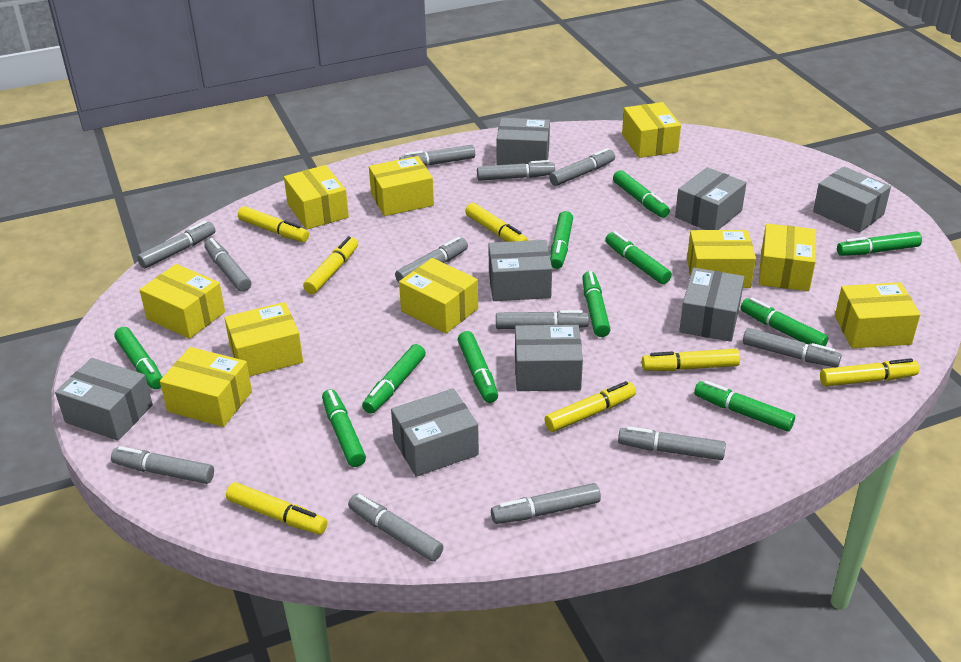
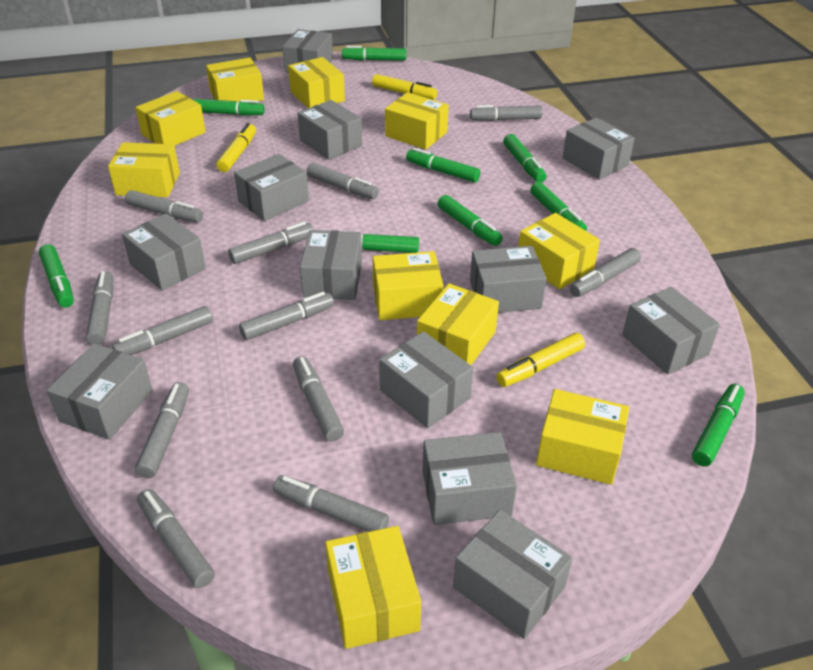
green marker: [114,327,163,389] [322,389,366,467] [362,344,426,414] [458,331,498,403] [550,211,573,269] [582,271,611,337] [605,231,672,284] [613,170,670,218] [694,380,795,431] [741,297,828,346] [837,232,922,256] = 11 -> [39,244,74,308] [193,99,265,116] [342,46,406,61] [347,231,419,253] [406,148,481,183] [438,195,503,246] [503,134,547,182] [530,182,587,231] [692,384,745,467] = 9
grey box: [55,358,153,441] [391,388,479,477] [489,240,552,301] [496,118,550,165] [515,325,583,391] [675,167,746,230] [679,268,744,342] [813,166,891,233] = 8 -> [46,343,153,440] [122,213,206,291] [234,154,309,221] [282,29,333,73] [298,100,362,160] [300,230,362,300] [379,331,473,428] [422,432,517,525] [453,510,573,639] [470,246,547,313] [562,118,635,180] [622,287,720,375] = 12
yellow marker: [226,482,327,535] [238,206,309,242] [303,236,358,294] [465,203,529,242] [545,381,636,432] [642,349,740,371] [820,358,919,387] = 7 -> [216,123,256,172] [372,74,437,100] [496,333,585,387] = 3

